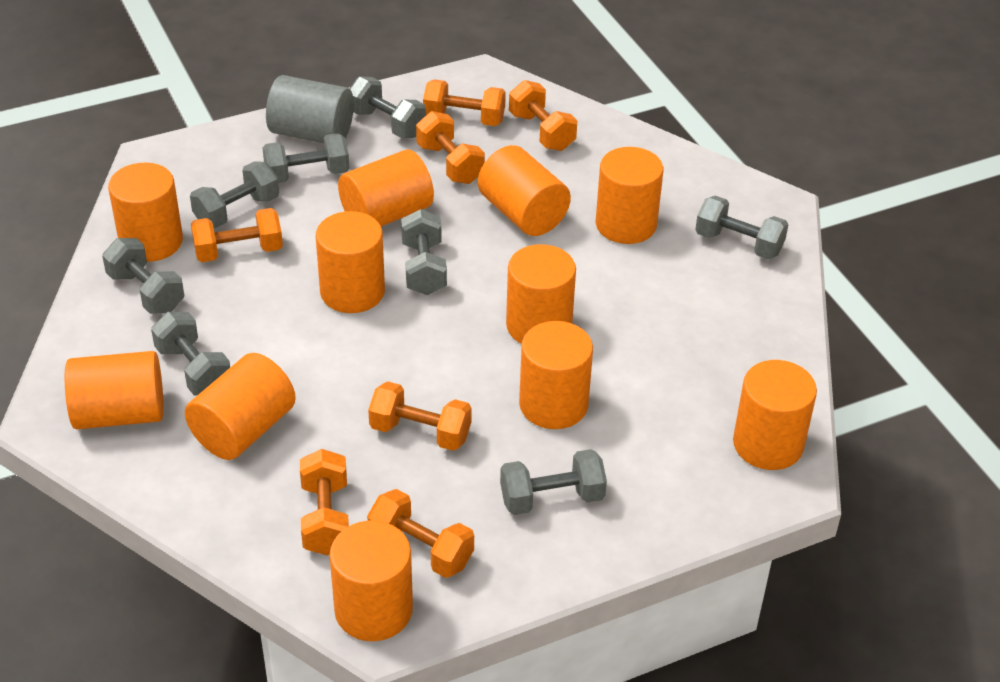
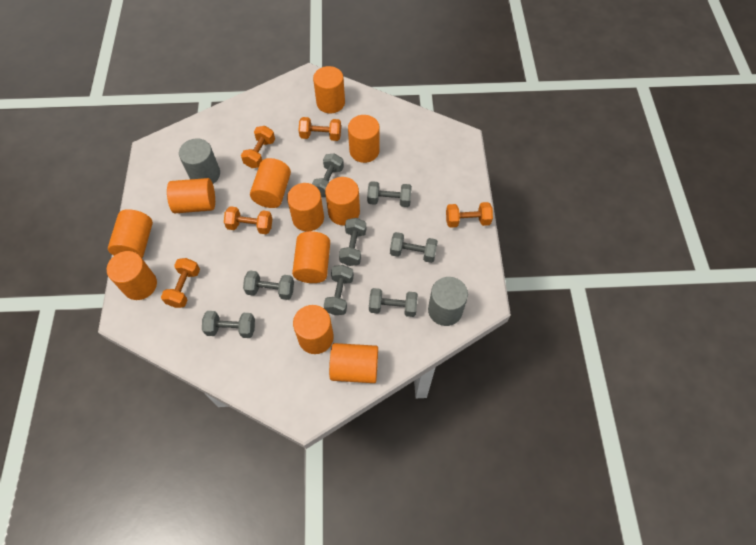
grey cylinder: [266,75,354,143] = 1 -> [179,138,220,184] [428,277,468,326] = 2
orange dumbbell: [191,208,283,262] [300,449,349,555] [367,489,474,578] [368,381,472,451] [416,111,485,184] [423,79,506,126] [509,80,578,151] = 7 -> [161,258,200,308] [224,206,272,234] [241,126,275,168] [298,117,341,141] [446,202,493,228] = 5

